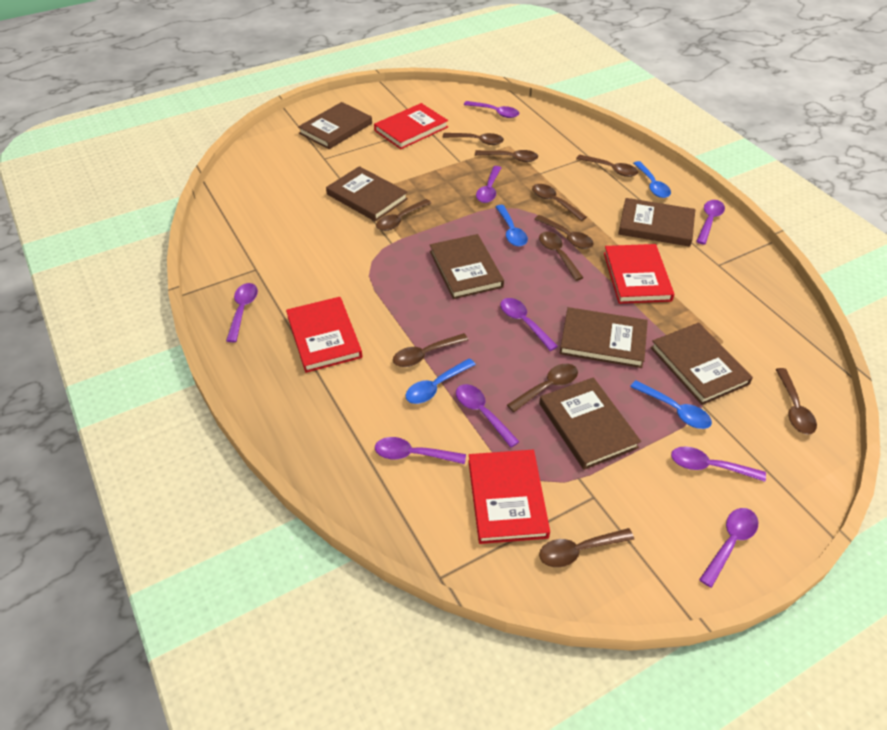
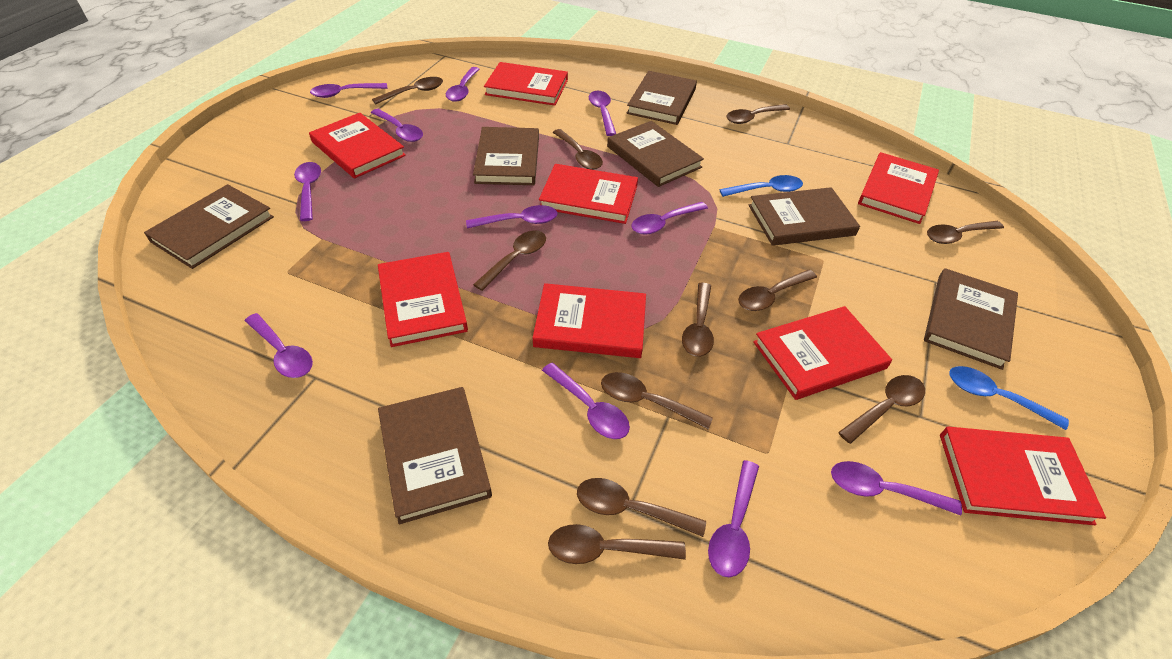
blue spoon: [406,358,476,404] [496,205,528,247] [630,380,712,429] [633,161,671,198] = 4 -> [719,175,803,197] [949,366,1069,430] = 2
purple spoon: [226,283,258,342] [375,437,466,464] [456,384,519,448] [464,101,519,118] [476,166,501,203] [500,298,558,351] [671,446,766,482] [696,200,725,245] [699,508,758,588] = 9 -> [245,313,313,378] [294,162,321,221] [310,83,388,98] [371,109,423,142] [446,67,479,102] [466,205,558,229] [542,363,630,439] [589,91,616,136] [631,202,708,235] [708,460,759,577] [831,461,962,516] = 11
red book: [286,297,362,373] [374,103,448,149] [468,450,550,544] [604,244,674,304] = 4 -> [309,113,406,179] [378,252,468,347] [484,62,568,106] [533,283,646,358] [539,164,638,224] [753,306,892,400] [858,152,939,224] [940,427,1106,525] = 8

